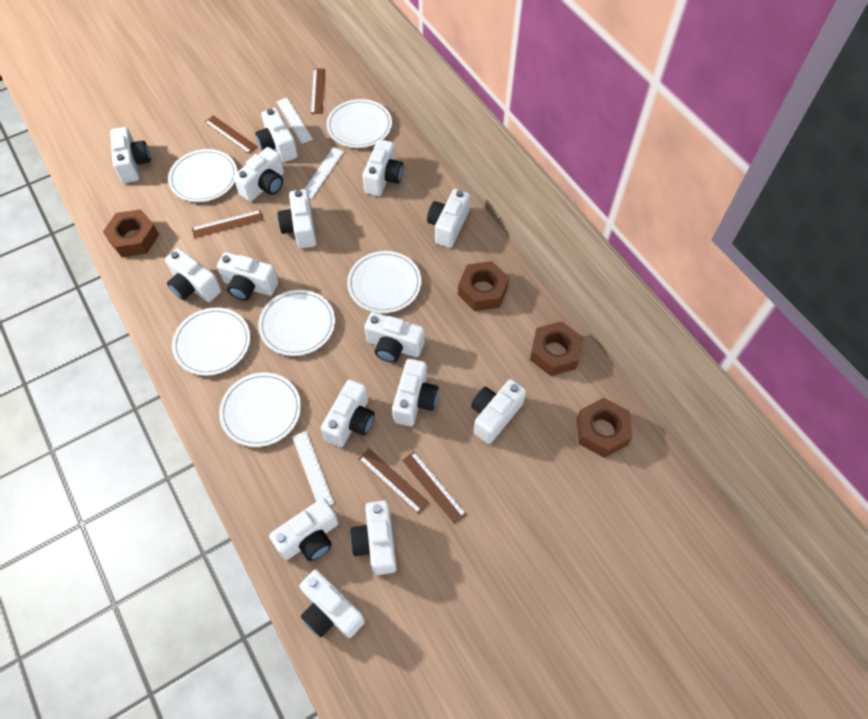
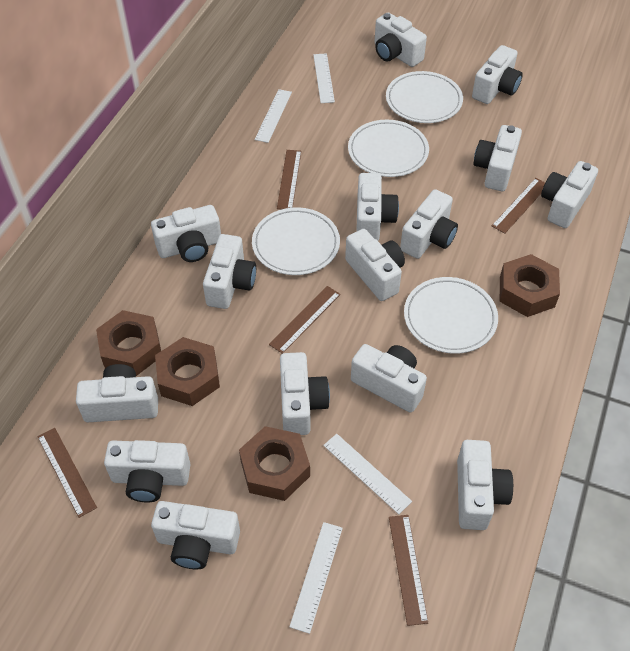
white plate: [168,149,237,202] [172,308,250,375] [219,372,301,447] [258,290,335,356] [326,99,392,148] [347,251,421,313] = 6 -> [252,207,340,275] [348,120,429,177] [386,71,463,123] [404,277,498,354] = 4
white ruler: [276,98,313,143] [292,431,334,505] [305,147,344,198] = 3 -> [255,89,292,143] [289,522,343,634] [313,53,335,103] [323,434,412,514] = 4

